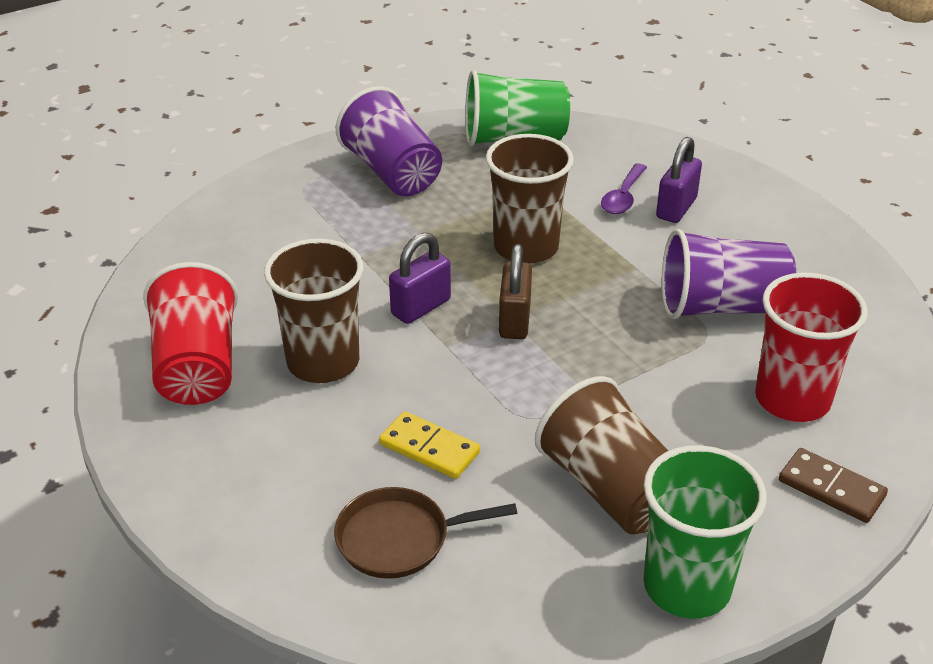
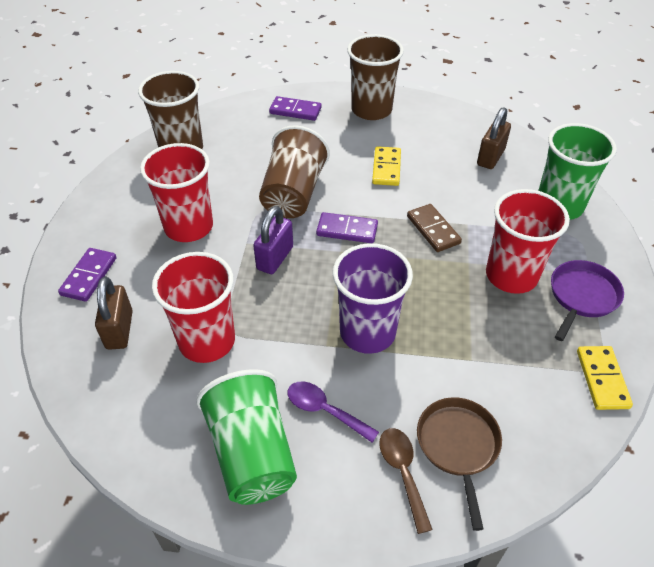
brown padlock: [499,244,532,339] = 1 -> [95,277,133,350] [477,107,511,169] = 2
brown spoon: none = 0 -> [379,428,433,534] = 1
purple cup: [336,86,442,196] [662,229,796,319] = 2 -> [333,243,413,354] = 1
purple domino: none = 0 -> [58,248,116,302] [269,96,322,121] [316,212,378,243] = 3
purple padlock: [389,233,451,324] [656,137,702,223] = 2 -> [253,206,293,274] = 1
purple pan: none = 0 -> [551,260,624,341] = 1
red cup: [143,262,238,405] [755,273,868,422] = 2 -> [140,143,213,242] [152,252,235,363] [486,189,570,294] = 3
yellow domino: [379,411,480,479] = 1 -> [372,146,401,186] [577,346,633,410] = 2

